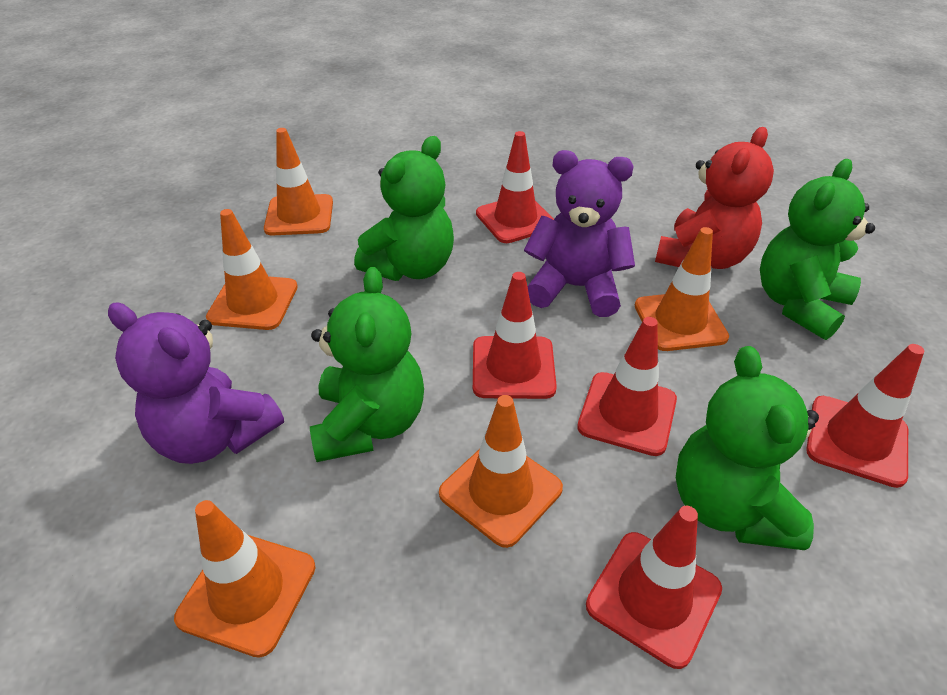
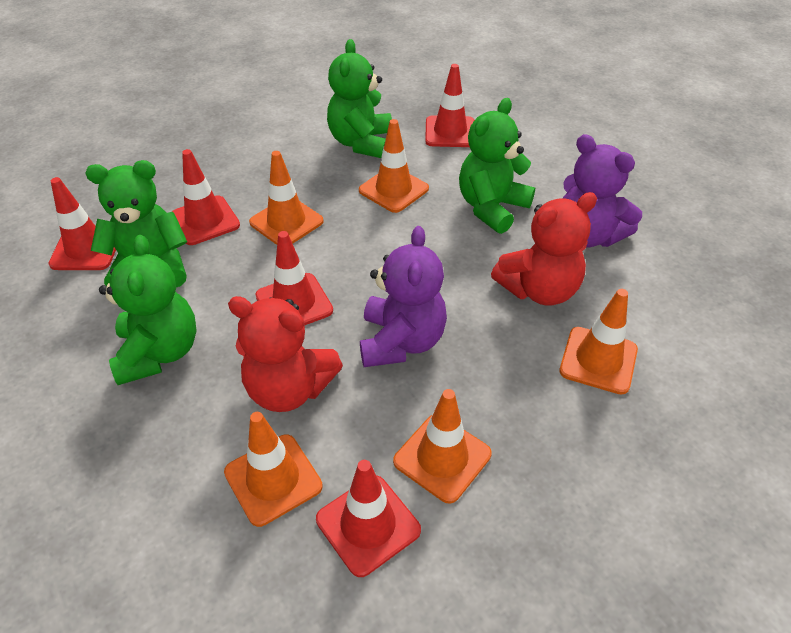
red teddy bear: [655,127,774,269] = 1 -> [228,296,343,412] [491,192,597,306] = 2

